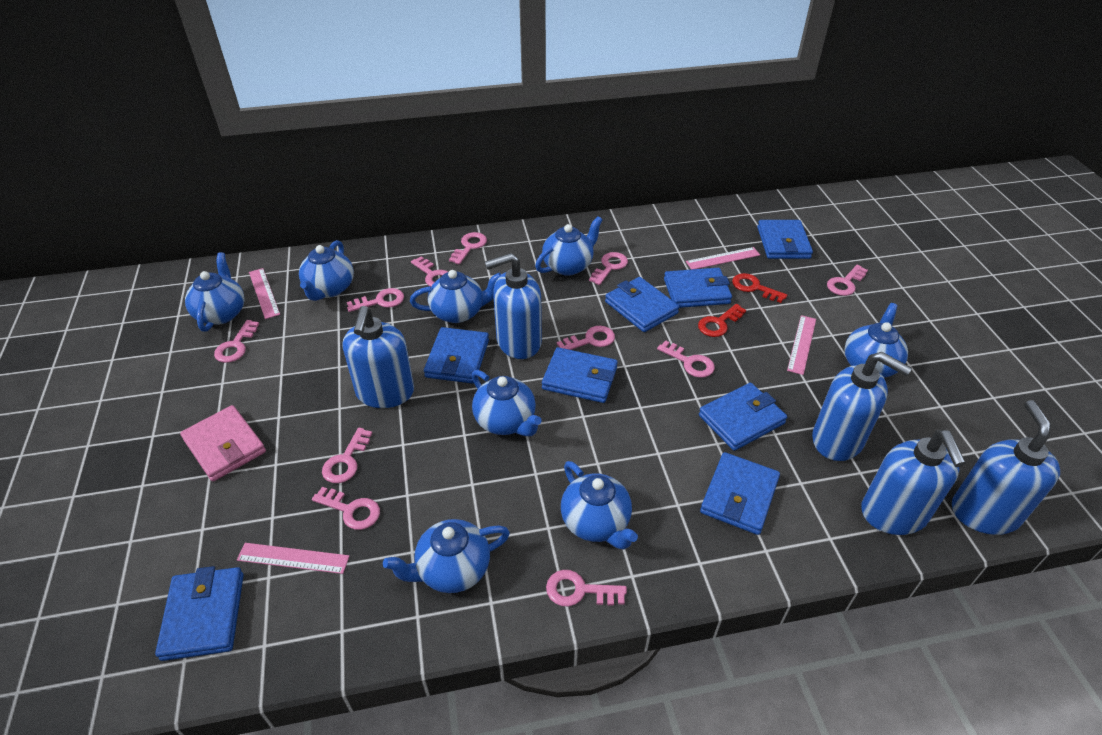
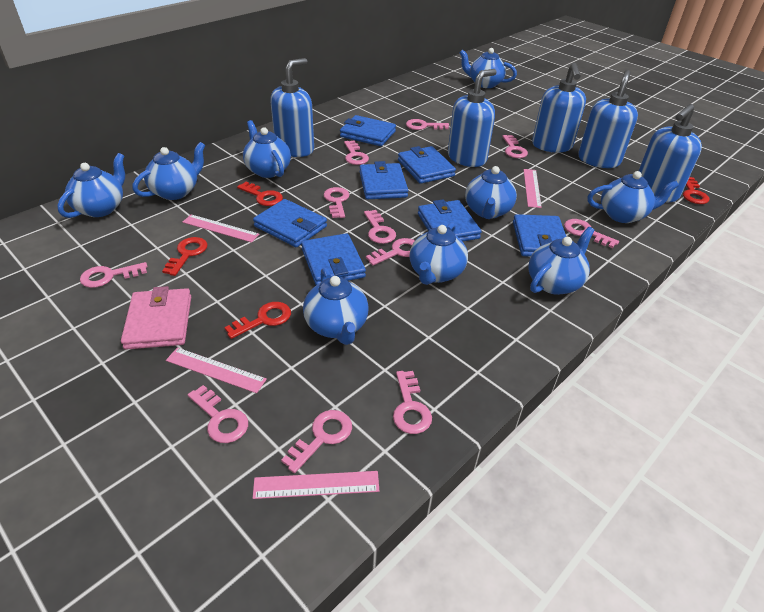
blue teapot: [185,252,244,332] [299,240,354,301] [383,519,510,593] [410,270,501,323] [472,370,542,436] [535,216,603,276] [561,461,638,550] [845,303,908,378] = 8 -> [57,153,125,218] [133,142,206,200] [243,120,291,178] [303,268,369,345] [410,223,468,285] [460,48,517,88] [465,166,517,219] [528,227,595,295] [587,171,679,223] = 9
blue wallet: [155,566,244,661] [424,327,489,384] [542,347,618,403] [605,277,679,332] [664,268,732,308] [699,383,787,451] [700,452,780,535] [757,220,813,259] = 8 -> [253,199,327,247] [301,233,366,285] [340,115,396,146] [360,161,408,199] [398,146,456,184] [418,199,482,242] [513,214,566,257] = 7
red key: [698,304,746,337] [732,273,787,303] = 2 -> [162,237,207,276] [224,302,291,339] [237,182,283,206] [683,177,709,204] = 4

